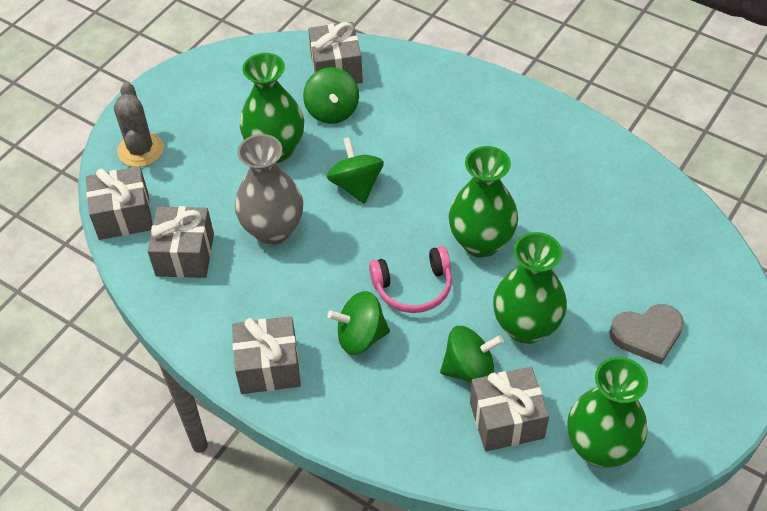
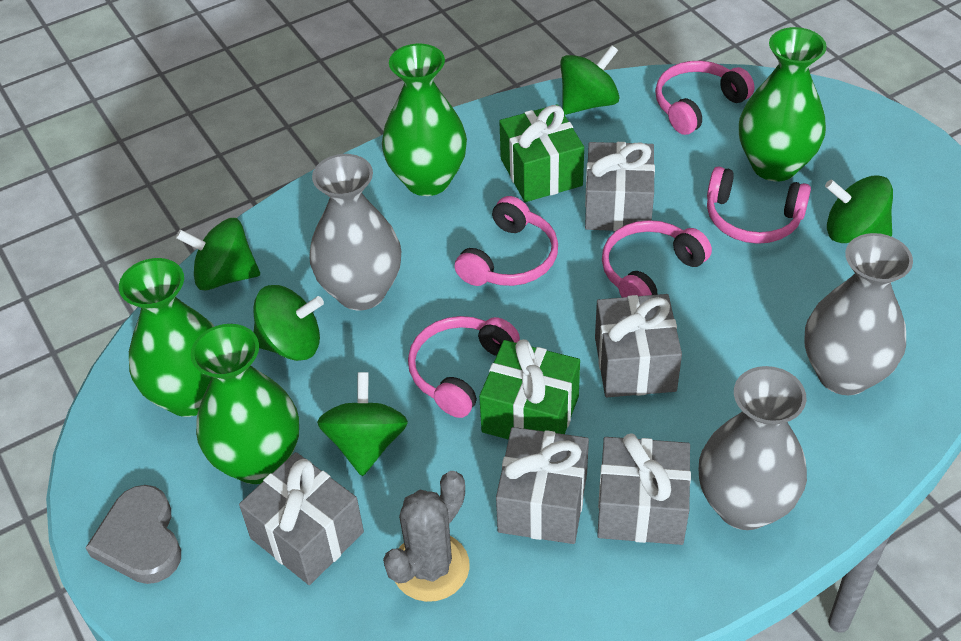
green gift: none = 0 -> [479,339,580,440] [499,104,584,202] = 2
green spinning top: [303,67,359,124] [327,137,384,204] [327,291,390,355] [440,326,504,383] = 4 -> [176,218,260,290] [253,285,324,361] [317,372,408,476] [560,45,620,115] [825,175,893,243] = 5
grey vase: [235,134,303,245] = 1 -> [309,154,401,310] [699,366,807,530] [805,233,913,395] = 3
pink headphones: [369,246,452,313] = 1 -> [408,316,520,418] [454,196,558,286] [602,220,712,297] [655,61,755,135] [707,166,811,244] = 5

